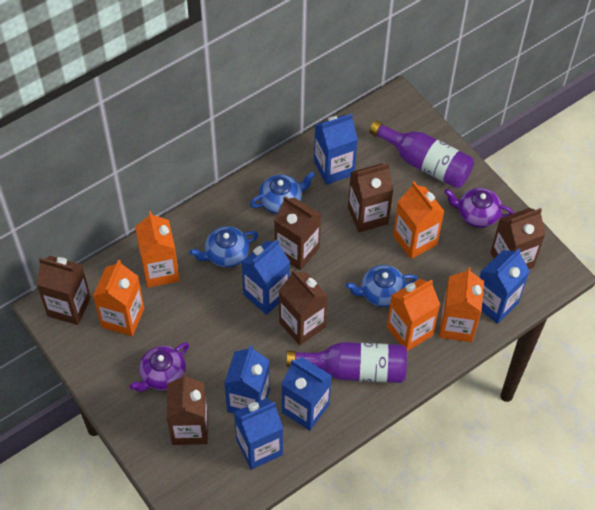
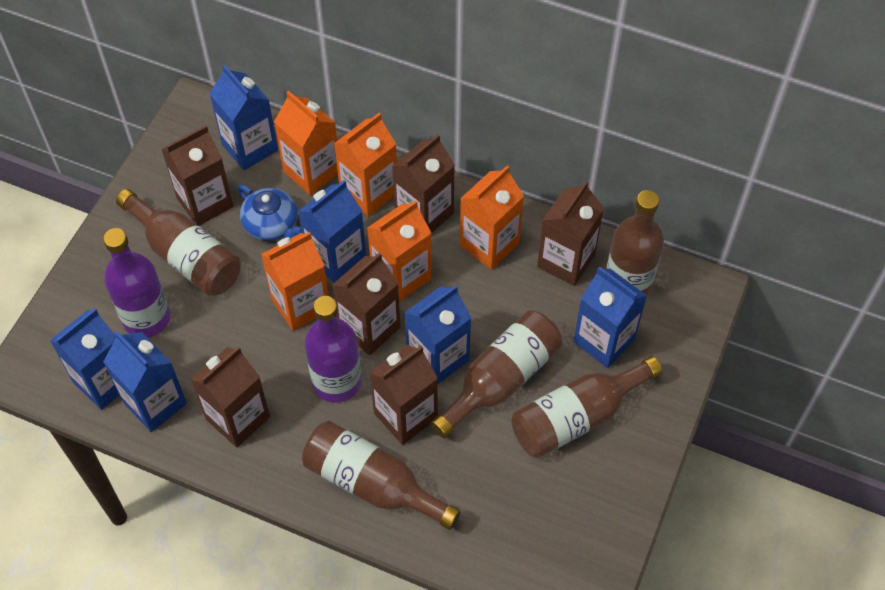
blue teapot: [190,226,259,268] [250,171,315,214] [346,265,417,307] = 3 -> [237,185,302,241] = 1
brown bottle: none = 0 -> [116,189,241,296] [302,421,461,530] [430,311,562,438] [511,356,663,458] [607,190,664,295] = 5
purple teapot: [129,342,189,392] [444,188,514,228] = 2 -> none = 0

